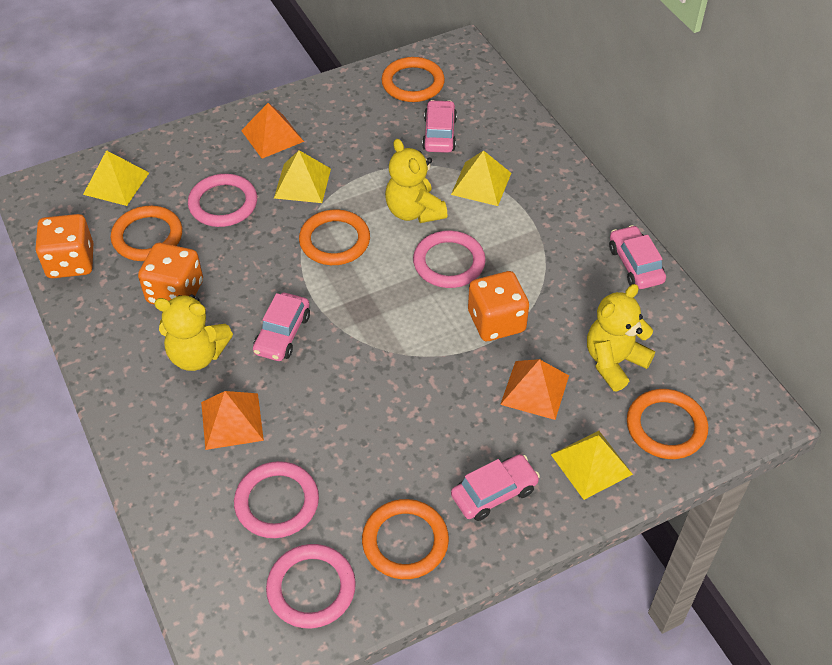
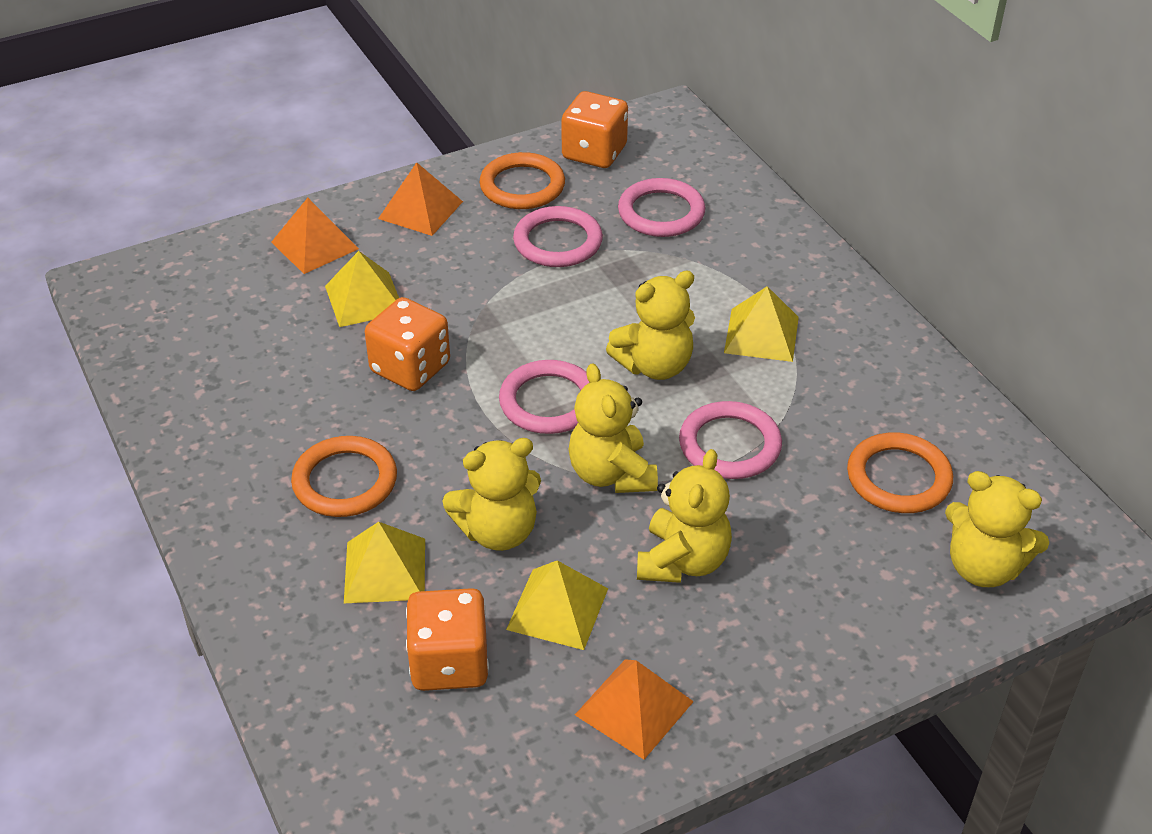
orange ring: [111,206,182,261] [299,209,370,265] [362,499,449,579] [382,57,445,102] [627,389,708,459] = 5 -> [291,436,397,517] [479,152,565,209] [847,433,953,513] = 3
pink car: [253,293,310,361] [422,100,457,153] [451,454,540,521] [609,225,666,289] = 4 -> none = 0
yellow teddy bear: [154,294,233,371] [385,139,447,223] [587,284,655,391] = 3 -> [442,438,541,551] [568,363,658,493] [606,271,695,380] [637,449,732,583] [945,471,1049,587] = 5

